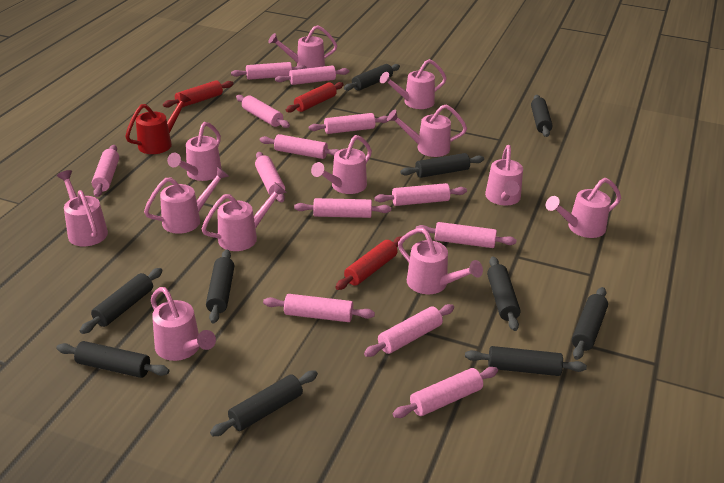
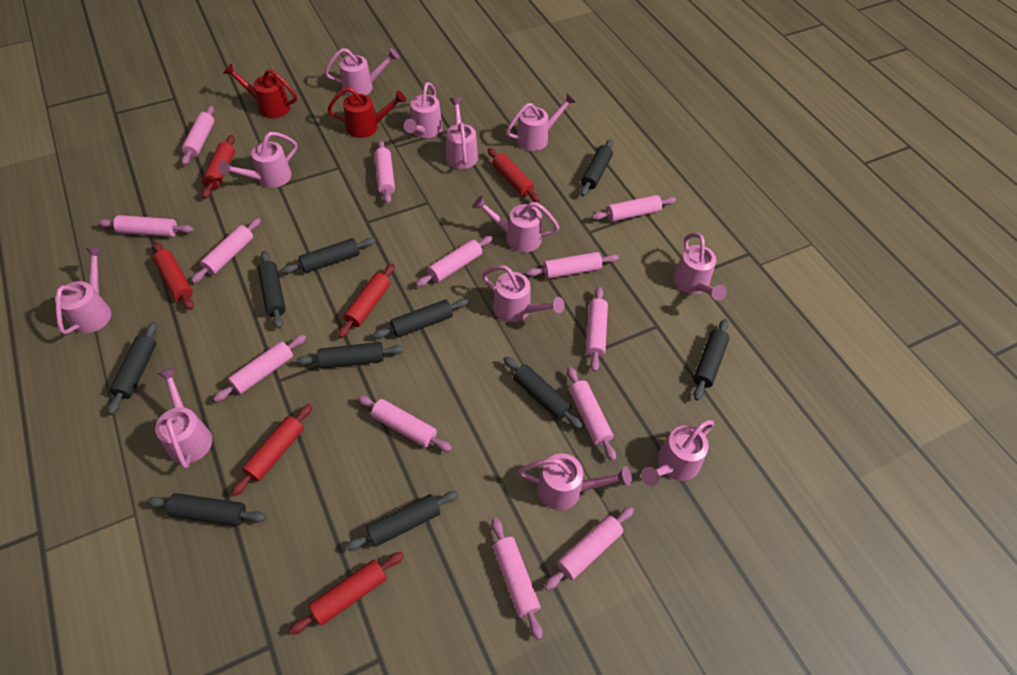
red rolling pin: [163,80,233,108] [286,82,344,113] [335,236,402,290] = 3 -> [153,242,193,310] [202,135,235,199] [232,404,312,496] [289,552,404,635] [338,264,395,338] [488,148,540,203] = 6
red watering can: [125,93,191,154] = 1 -> [224,64,297,118] [327,87,406,138] = 2

